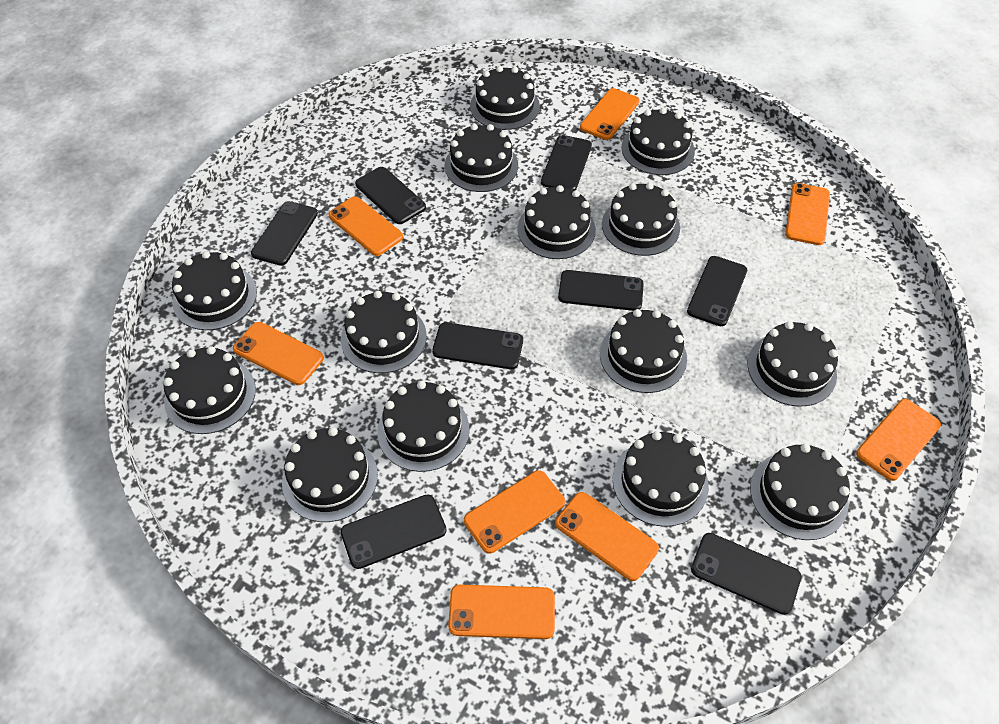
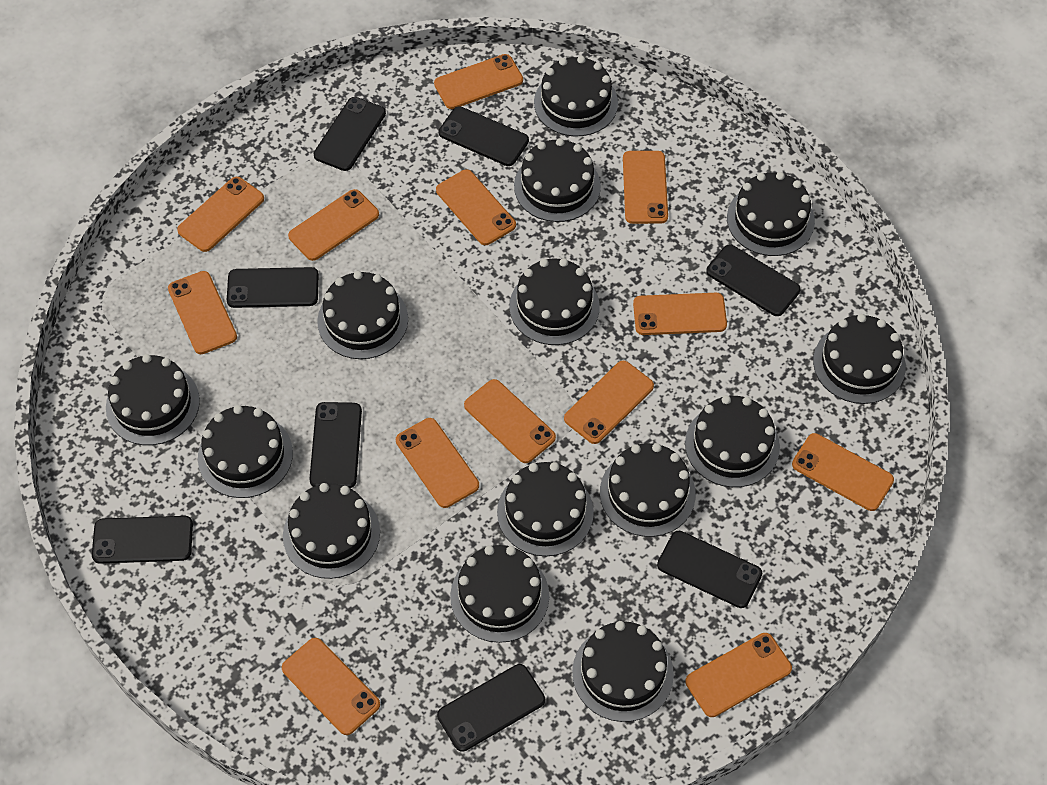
orange phone: [233,322,324,385] [329,197,403,256] [448,584,555,639] [464,470,565,554] [555,492,659,581] [580,88,639,140] [785,183,830,245] [856,399,941,481] = 8 -> [168,271,237,354] [177,177,264,252] [282,638,380,735] [288,189,379,261] [396,418,479,508] [434,54,523,109] [436,170,516,245] [464,379,556,463] [564,361,654,444] [623,151,668,224] [633,293,727,335] [685,633,792,717] [792,433,894,511] = 13

